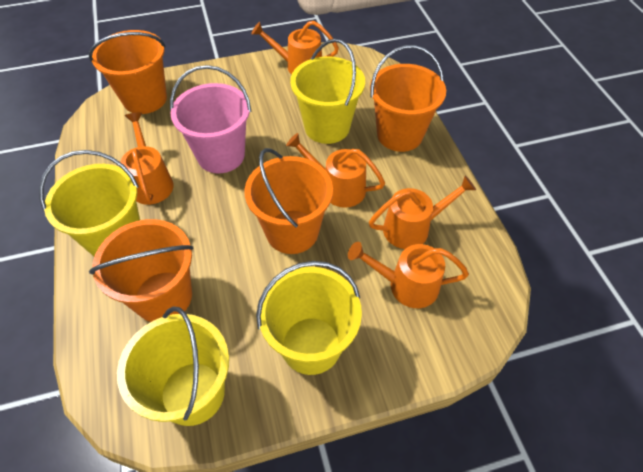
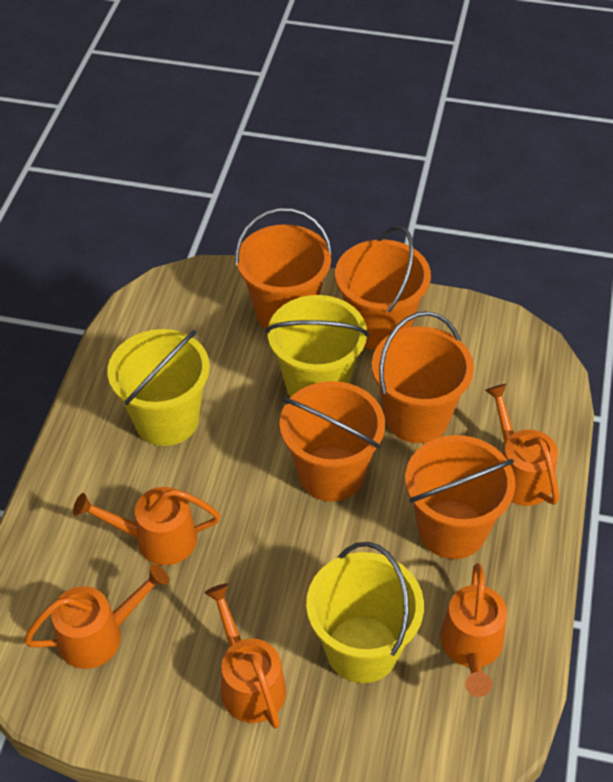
orange bucket: [89,30,167,114] [89,219,194,322] [245,148,333,254] [370,45,446,152] = 4 -> [235,208,332,329] [280,381,385,502] [335,226,431,350] [372,311,474,443] [405,435,515,559] = 5
pink bucket: [170,65,251,173] = 1 -> none = 0
yellow bucket: [39,150,140,257] [117,307,229,426] [256,261,362,375] [290,39,365,144] = 4 -> [107,329,210,446] [266,295,369,398] [306,542,424,683] = 3

